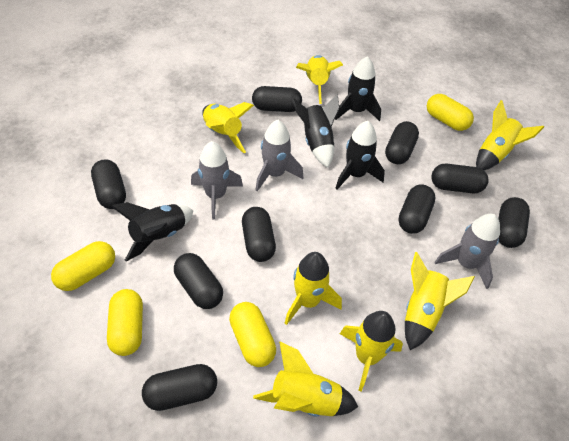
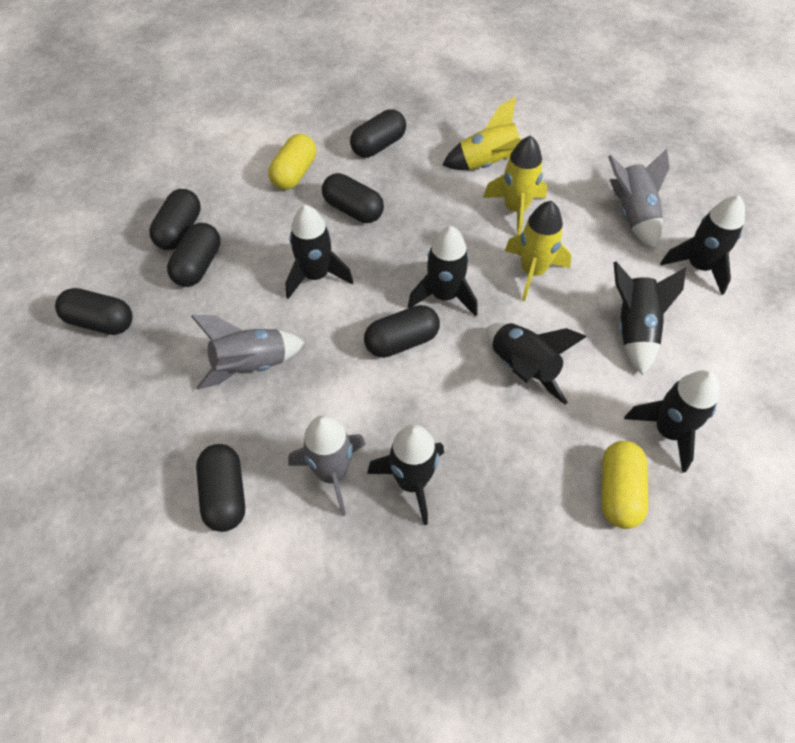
black capsule: [91,159,126,209] [142,364,217,411] [174,253,223,309] [242,207,276,262] [252,86,302,112] [385,121,419,164] [398,185,436,234] [431,164,489,193] [498,197,530,248] = 9 -> [55,288,133,335] [149,189,201,250] [167,223,221,287] [196,444,245,532] [322,173,384,223] [350,109,406,158] [364,305,440,358] = 7
black rocket: [111,202,193,261] [292,94,339,168] [335,56,381,121] [336,121,385,190] = 4 -> [285,205,353,299] [367,425,444,525] [408,226,478,317] [487,323,587,405] [613,262,686,375] [624,370,719,473] [660,195,745,295] = 7
yellow capsule: [51,241,115,291] [107,289,143,356] [229,302,276,367] [427,94,474,131] = 4 -> [268,134,316,190] [602,441,648,529] = 2
yellow rocket: [202,102,254,153] [253,341,358,417] [285,252,342,325] [296,55,343,104] [340,311,403,392] [405,252,475,350] [476,100,544,170] = 7 -> [443,97,523,170] [483,135,547,235] [505,201,572,301] = 3

